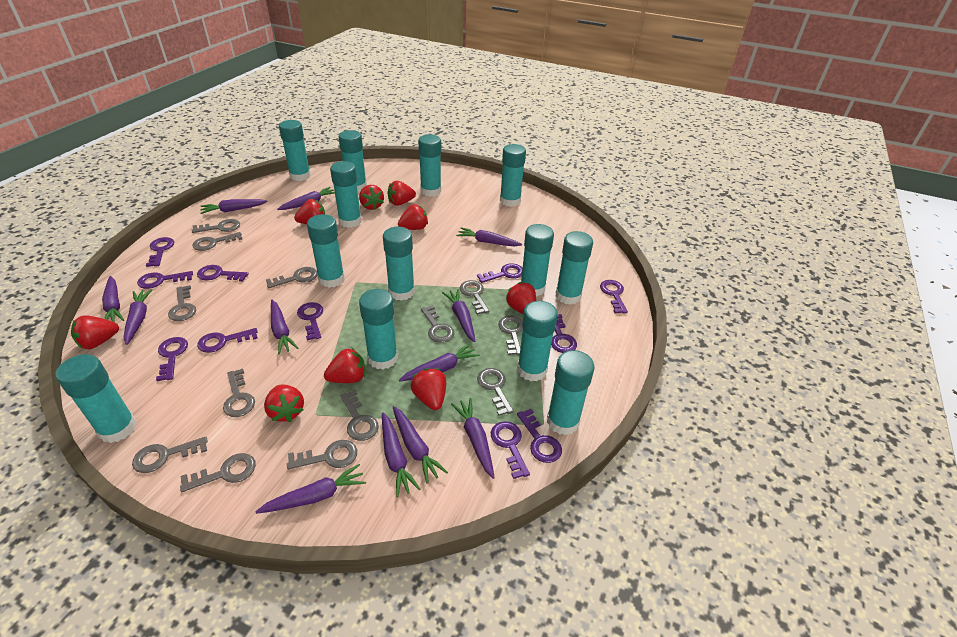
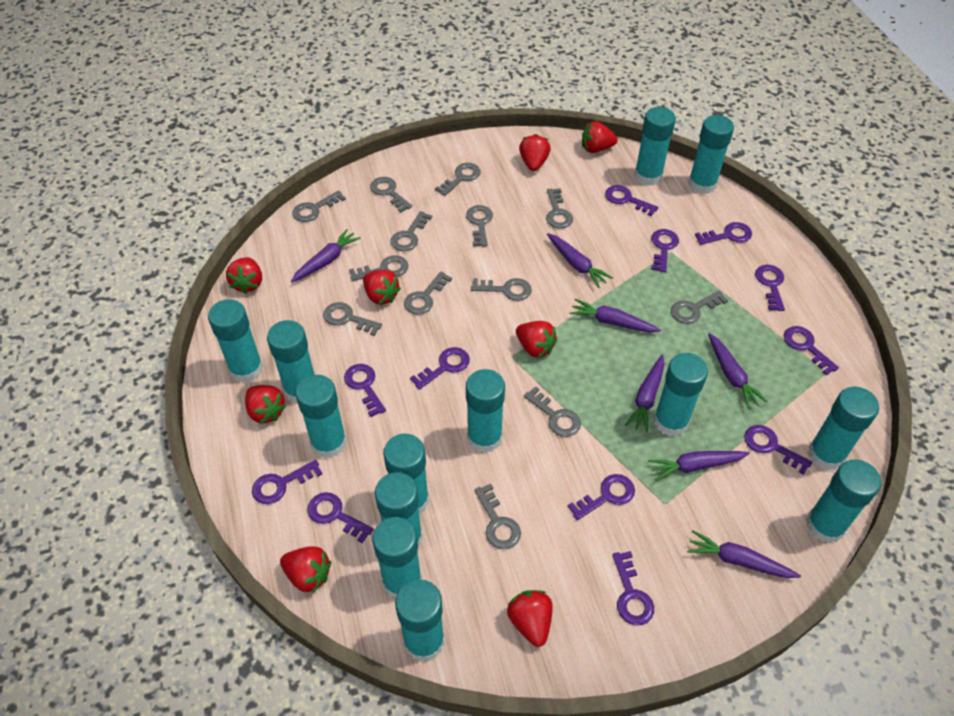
purple carrot: [102,276,124,322] [124,289,153,345] [200,199,268,214] [255,464,366,514] [271,300,298,354] [277,187,335,210] [382,413,420,497] [393,406,448,484] [399,343,480,382] [442,289,475,342] [451,398,495,479] [456,227,522,246] = 12 -> [291,229,361,282] [547,233,613,288] [570,299,661,332] [625,355,664,433] [648,451,750,481] [687,530,801,578] [708,333,768,409] = 7
purple key: [137,271,193,289] [146,237,174,267] [156,337,188,381] [197,265,249,282] [197,328,258,353] [297,302,323,340] [477,263,522,283] [491,421,530,479] [517,409,562,463] [551,314,577,353] [600,280,628,314] = 11 -> [252,460,322,504] [307,492,374,543] [344,364,386,417] [410,347,470,390] [568,474,635,520] [605,185,658,216] [612,551,654,625] [651,229,679,272] [695,222,752,245] [744,425,812,475] [755,265,785,311] [784,326,839,375] = 12
red strawberry: [71,315,119,349] [264,384,304,422] [294,199,325,224] [324,348,365,383] [359,185,384,210] [387,181,416,206] [398,204,428,230] [411,368,446,410] [505,282,536,314] = 9 -> [226,257,262,294] [245,385,287,424] [280,546,331,593] [363,270,401,305] [507,590,553,647] [516,321,557,358] [519,134,551,171] [582,121,618,153] = 8

